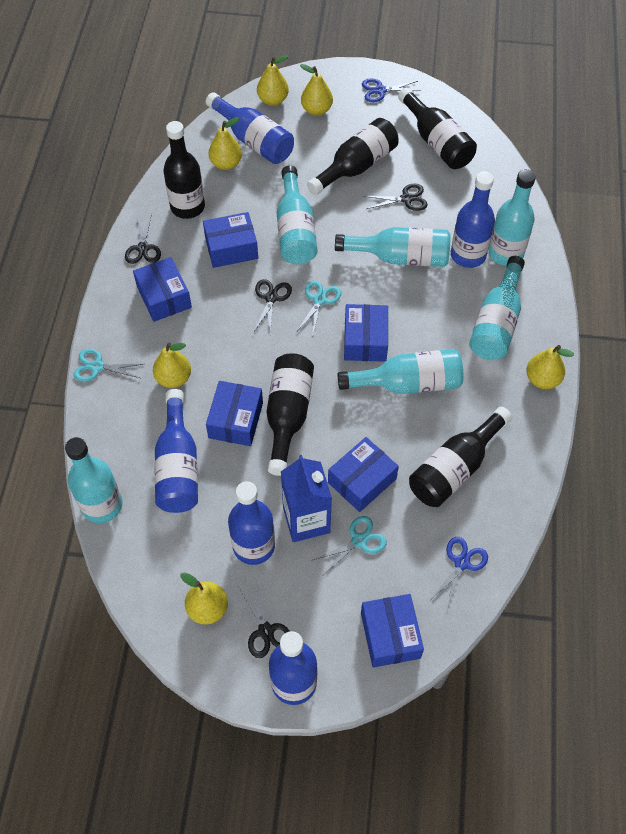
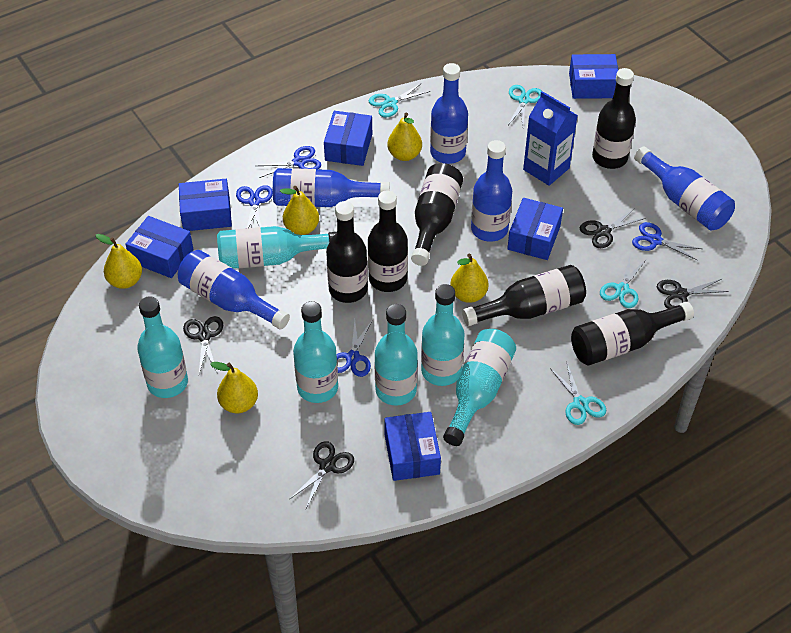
black bottle: [163,121,205,219] [266,353,314,476] [307,118,399,195] [398,87,477,169] [409,407,512,507] = 5 -> [326,201,368,303] [368,190,408,292] [411,163,463,266] [462,265,586,326] [571,302,694,365] [592,68,636,169] = 6
blue scissors: [362,78,421,102] [431,537,488,610] = 2 -> [236,185,273,228] [256,146,321,178] [336,320,372,377] [632,222,702,261] = 4
turquoise scissors: [74,349,143,382] [297,280,341,334] [311,516,387,574] = 3 -> [369,83,430,117] [508,85,542,126] [550,364,606,425] [600,256,647,308] = 4
yellow pear: [153,342,191,388] [180,573,228,625] [209,117,242,170] [257,55,289,106] [300,64,333,116] [526,345,574,389] = 6 -> [95,234,142,289] [210,362,258,413] [280,186,319,235] [388,113,422,161] [450,254,489,303] = 5

